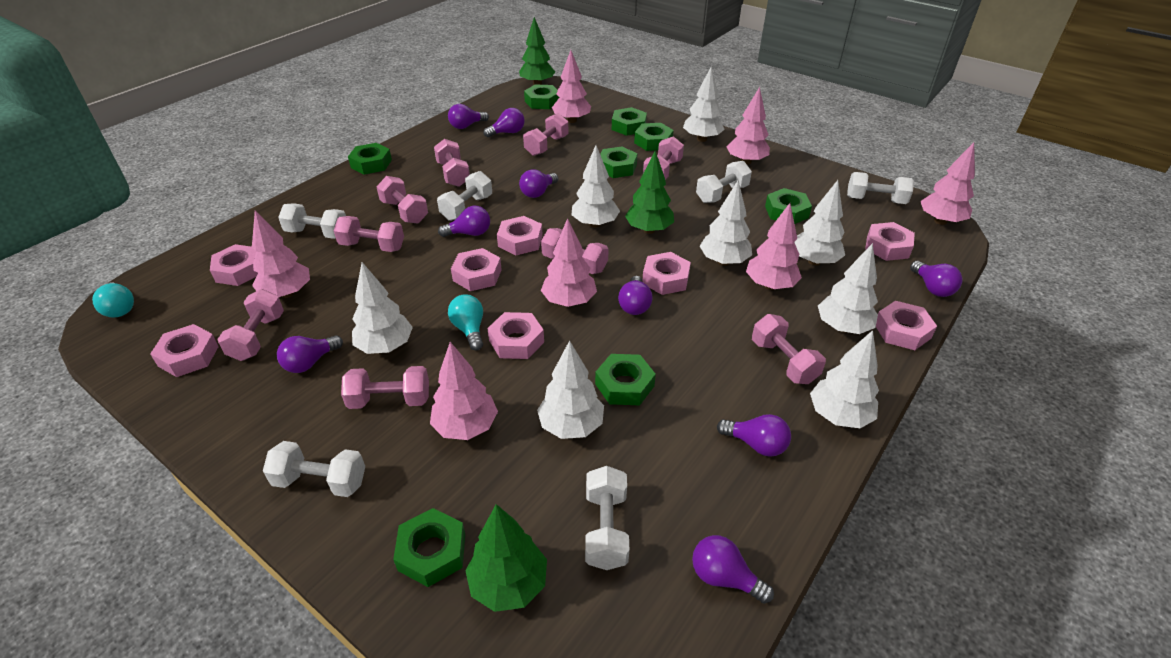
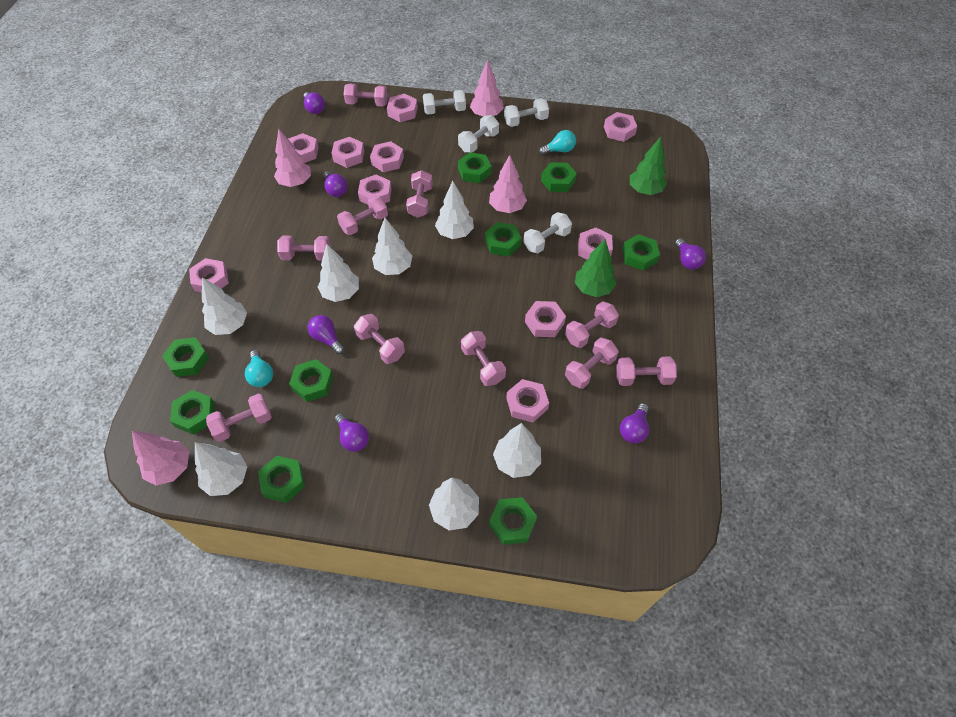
green nut: [348,143,392,175] [393,508,465,587] [524,84,559,109] [595,354,656,405] [600,146,638,178] [612,107,647,136] [634,123,674,151] [765,188,812,224] = 8 -> [162,337,209,377] [170,390,215,435] [258,456,305,503] [289,359,333,402] [458,152,491,183] [485,222,521,257] [489,497,537,545] [541,162,577,192] [622,234,660,271] = 9
green tree: [465,504,547,612] [519,17,555,85] [625,151,674,234] = 3 -> [575,239,616,297] [630,137,667,195] = 2
pink dumbbell: [217,289,284,361] [334,216,404,252] [341,366,429,409] [376,176,428,223] [434,139,470,187] [523,113,569,156] [541,228,609,274] [643,136,684,180] [752,314,826,384] = 9 -> [206,394,272,442] [277,235,331,261] [337,196,388,235] [344,83,388,107] [354,314,405,364] [406,170,433,218] [461,331,506,386] [565,301,619,348] [565,338,619,389] [616,357,677,386] = 10
pink nut: [150,324,219,377] [210,244,258,286] [451,248,502,291] [487,312,544,359] [497,216,543,255] [642,252,691,295] [865,222,915,261] [876,301,937,350] = 8 -> [189,258,229,292] [288,133,318,163] [331,137,364,168] [358,174,392,205] [370,141,404,172] [387,93,418,122] [506,379,549,423] [525,301,566,337] [578,228,613,259] [604,112,637,142] = 10
pink tree: [252,210,310,298] [430,342,498,440] [541,218,597,307] [552,50,591,123] [726,87,770,165] [746,203,802,290] [920,142,975,225] = 7 -> [132,431,189,486] [274,129,311,187] [470,60,504,117] [489,155,527,213] = 4
purple light bulb: [277,335,343,373] [438,206,490,237] [448,104,489,129] [483,108,525,137] [519,169,558,198] [618,276,652,315] [692,535,774,604] [717,414,791,457] [910,261,963,297] = 9 -> [304,92,325,114] [308,315,345,354] [324,171,347,197] [334,413,369,452] [620,403,649,444] [675,238,706,269] = 6
white dumbbell: [263,441,365,497] [278,203,346,239] [437,171,492,221] [585,466,629,570] [696,161,752,203] [847,172,914,204] = 6 -> [423,90,466,115] [458,115,499,153] [504,98,549,127] [523,212,572,253] = 4
white tree: [352,262,413,354] [537,340,604,439] [572,145,620,228] [683,67,724,142] [700,181,752,266] [794,180,845,266] [810,330,879,428] [818,243,878,334] = 8 -> [195,442,247,496] [202,277,247,335] [318,243,359,302] [372,218,412,275] [429,478,479,530] [435,181,474,239] [493,423,541,478] = 7

